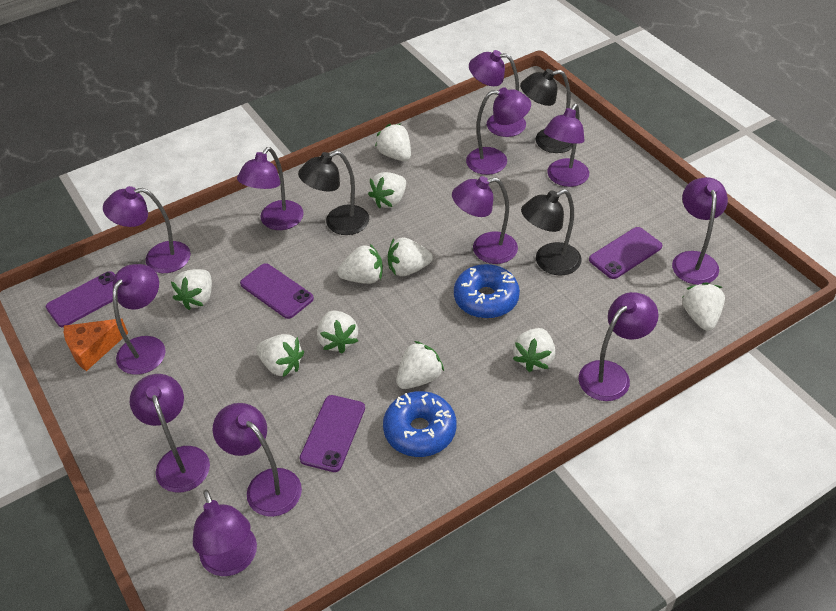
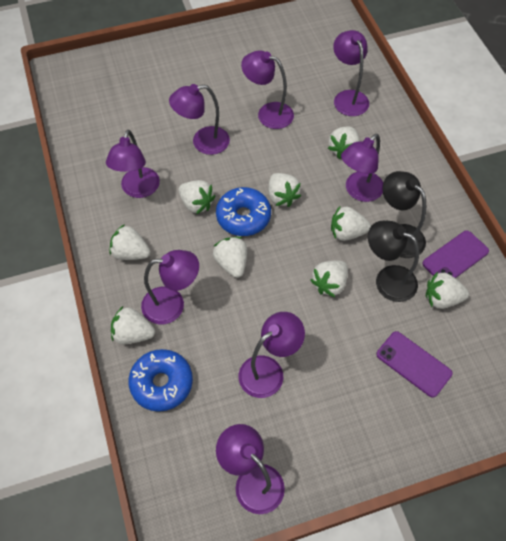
black lamp: [298,151,369,235] [520,69,573,153] [521,189,582,276] = 3 -> [368,221,419,302] [382,171,426,258] = 2
orange cheese: [64,318,128,371] = 1 -> none = 0
purple lamp: [103,186,191,273] [113,264,166,375] [130,374,210,493] [193,490,257,576] [212,403,302,517] [237,147,304,230] [452,176,518,264] [466,87,531,175] [469,50,526,137] [544,104,589,187] [578,292,659,401] [672,177,728,285] = 12 -> [106,130,160,198] [141,250,199,324] [169,84,230,155] [216,424,285,514] [238,312,305,398] [241,50,294,129] [333,30,369,116] [341,134,383,202] = 8
purple phone: [46,271,115,327] [240,263,314,319] [300,395,365,472] [589,227,662,279] = 4 -> [376,331,453,398] [422,230,489,278] = 2
white strawberry: [171,269,212,310] [256,334,304,377] [317,311,358,354] [337,244,383,284] [368,172,406,208] [375,124,411,161] [388,238,433,276] [396,341,444,389] [513,328,555,372] [682,282,725,331] = 10 -> [109,224,150,260] [111,306,155,344] [178,180,216,214] [213,237,247,278] [269,173,301,207] [310,261,348,297] [328,126,360,159] [331,205,371,241] [426,272,469,309] = 9

